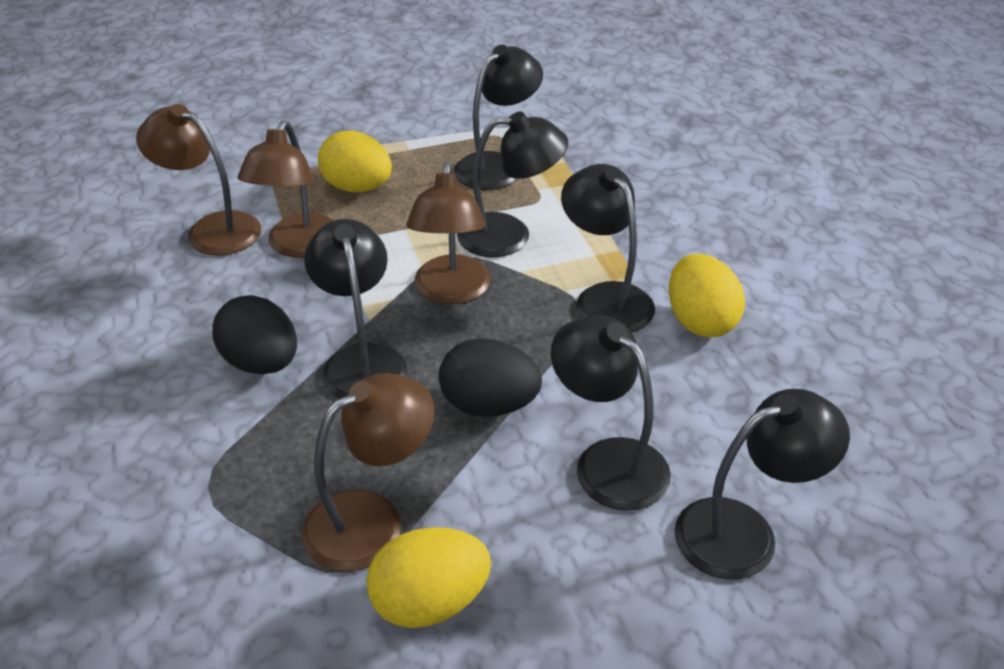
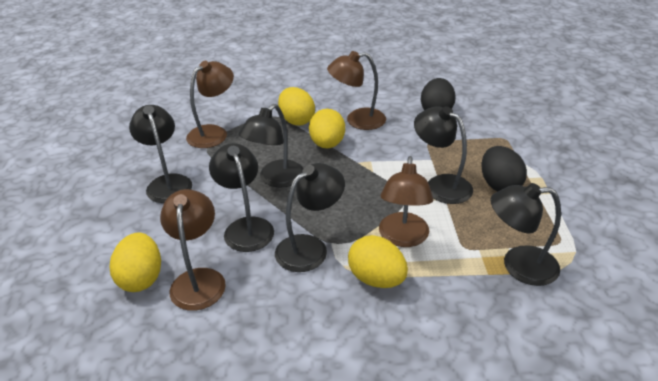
yellow egg: [318,131,392,192] [366,527,491,628] [669,254,745,337] = 3 -> [110,233,161,292] [278,87,315,126] [309,109,345,148] [348,235,408,288] = 4

